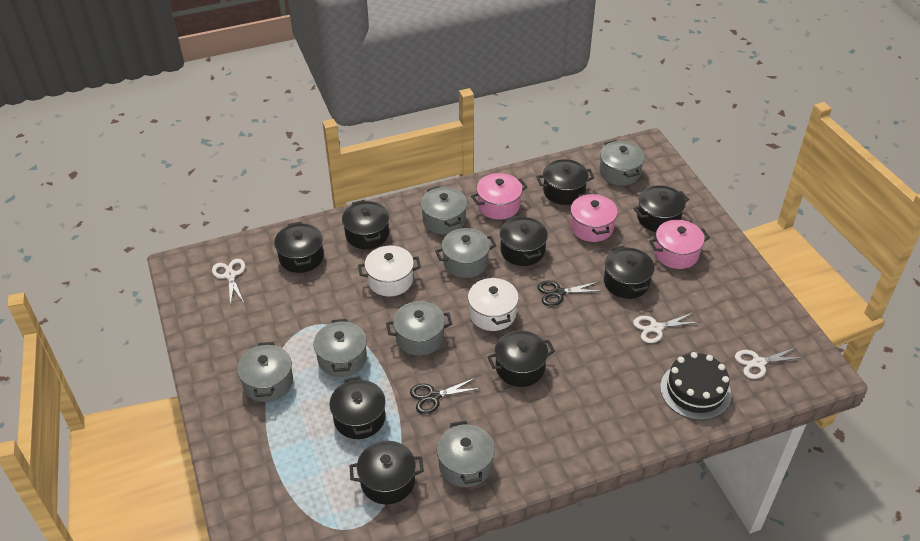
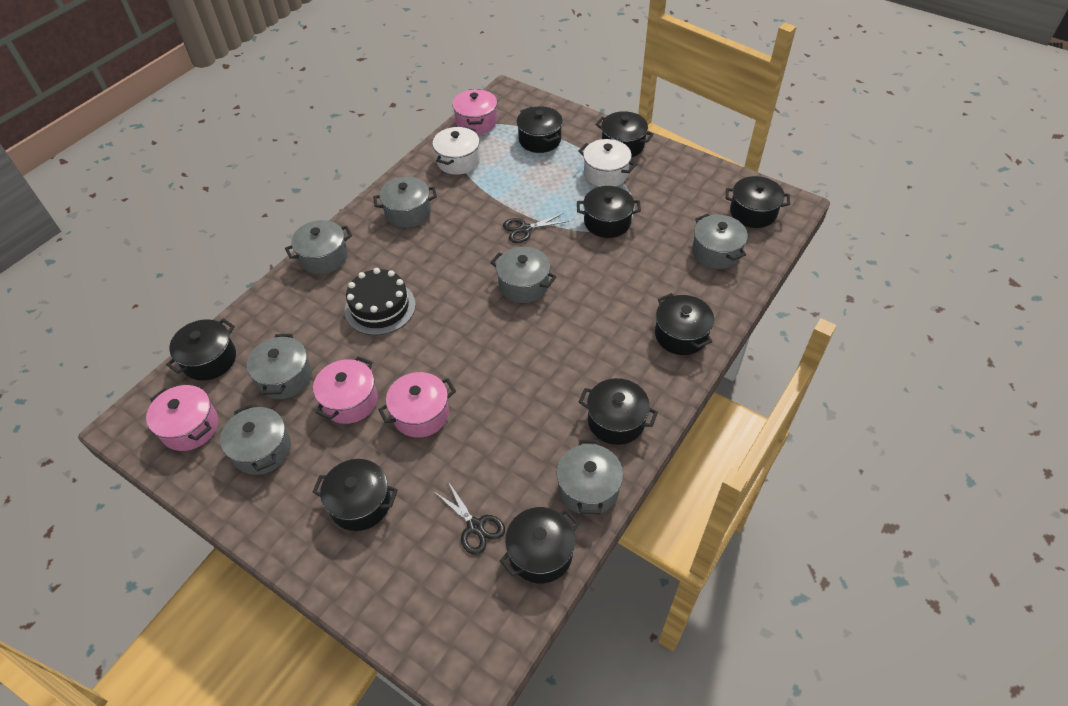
pink pot: [471,173,527,220] [570,193,618,242] [649,220,710,269] = 3 -> [146,385,218,451] [313,356,378,424] [378,372,456,438] [452,89,497,134] = 4
white scissors: [212,259,245,306] [633,313,700,343] [735,347,805,379] = 3 -> none = 0

